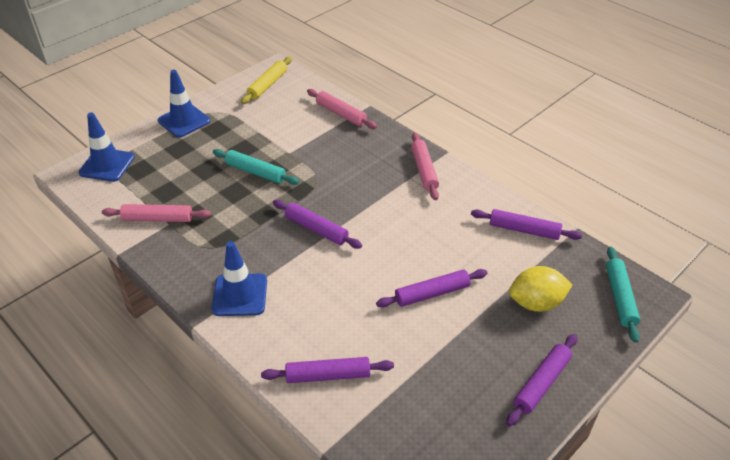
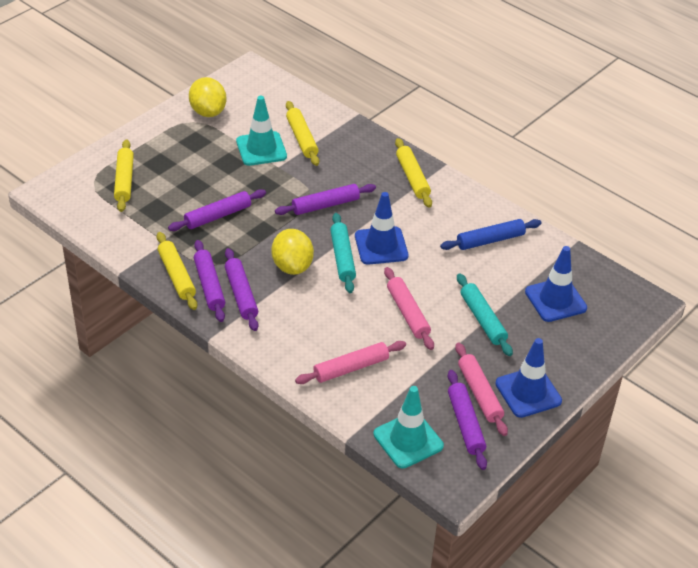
blue rolling pin: none = 0 -> [440,219,541,250] = 1
turquoise traffic cone: none = 0 -> [236,96,287,166] [373,386,444,469] = 2
yellow lemon: [509,266,573,312] = 1 -> [189,77,226,117] [271,229,314,275] = 2
yellow rolling pin: [241,57,292,104] = 1 -> [114,140,134,212] [156,232,197,310] [286,101,319,166] [395,138,432,208] = 4

